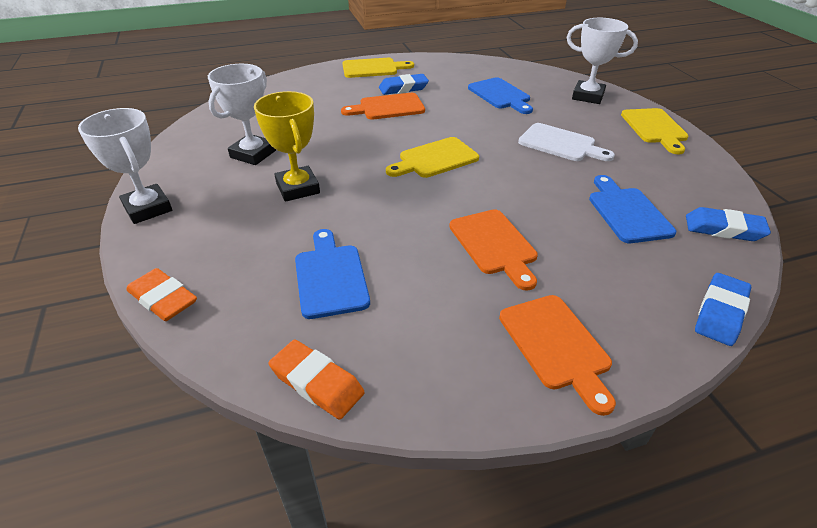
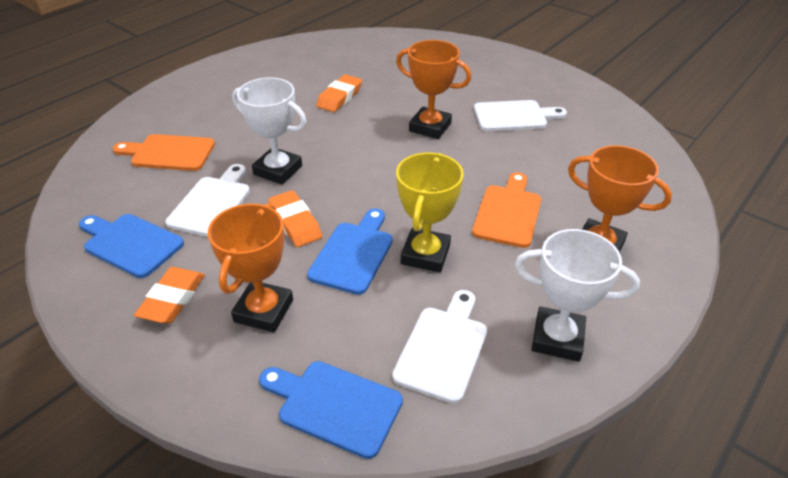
blue eraser: [379,74,429,95] [686,207,771,241] [695,273,751,346] = 3 -> none = 0
orange cutting board: [341,93,425,120] [449,209,538,291] [499,295,616,416] = 3 -> [113,134,215,171] [472,172,541,248] = 2
orange eraser: [126,268,197,321] [269,339,365,419] = 2 -> [134,267,205,323] [268,190,322,247] [316,75,362,112] = 3
orange trophy: none = 0 -> [208,203,293,332] [396,40,471,139] [568,145,672,252] = 3
white cutting board: [518,123,615,161] = 1 -> [165,164,250,237] [392,290,487,404] [474,100,567,131] = 3
white trophy: [78,108,172,224] [208,64,276,165] [567,18,638,104] = 3 -> [232,77,307,185] [515,229,640,362] = 2
yellow cutting board: [342,58,414,78] [386,137,479,178] [621,108,688,154] = 3 -> none = 0

